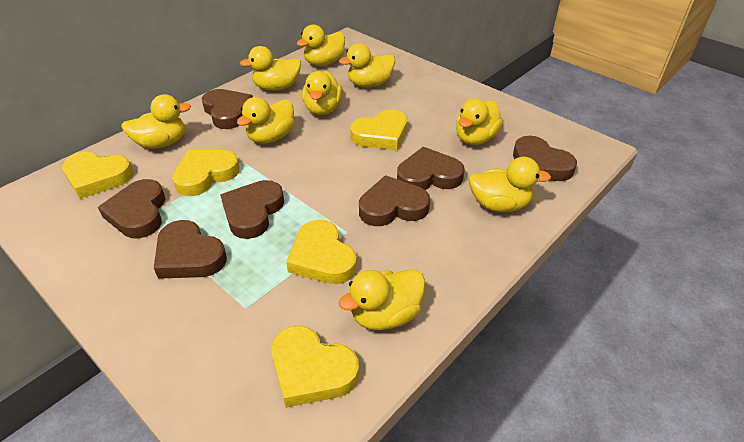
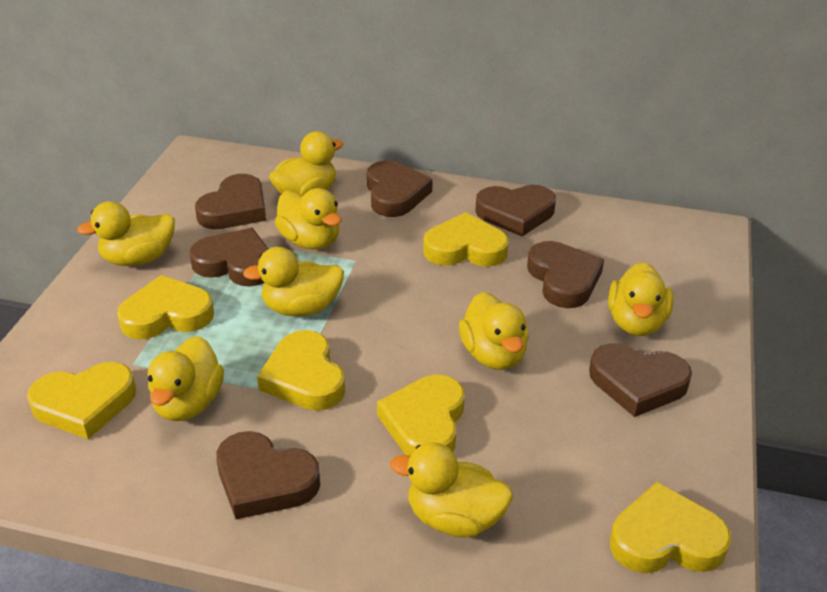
yellow duck: [121,94,191,149] [237,97,294,144] [240,46,301,91] [296,25,345,66] [302,71,343,115] [338,269,426,330] [339,43,395,87] [456,98,503,145] [469,157,551,212] = 9 -> [77,201,175,266] [148,336,224,421] [243,247,344,316] [269,131,343,195] [275,188,342,249] [390,442,513,537] [459,292,529,370] [608,262,673,336] = 8
yellow heart: [62,152,133,199] [172,150,240,196] [271,325,359,408] [286,220,357,284] [350,109,407,150] = 5 -> [27,362,136,439] [117,275,214,339] [257,330,345,411] [377,375,465,456] [423,212,509,267] [610,482,731,573] = 6

